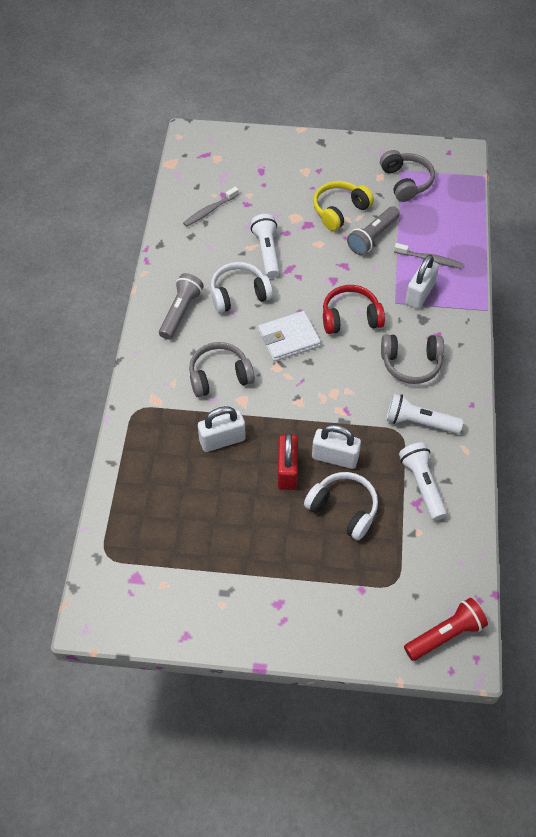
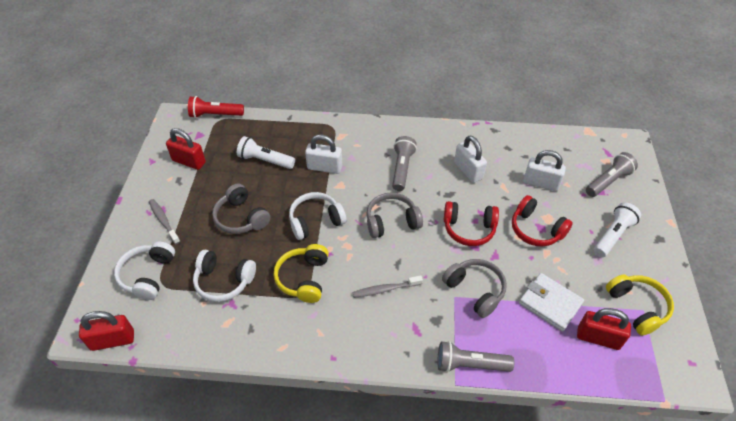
grey flashlight: [159,273,204,340] [347,206,400,255] = 2 -> [392,136,417,191] [438,341,514,372] [586,152,638,197] = 3
red headphones: [323,285,385,334] = 1 -> [444,201,499,246] [512,195,573,247] = 2
red padlock: [278,432,298,490] = 1 -> [79,311,134,351] [166,128,206,170] [577,308,631,350] = 3
white flashlight: [251,214,280,278] [386,394,463,434] [399,442,447,521] = 3 -> [237,136,295,169] [594,202,641,257] = 2
white headphones: [211,262,273,313] [304,472,378,541] = 2 -> [114,242,175,300] [193,250,256,302] [289,192,346,240] = 3
yellow headphones: [313,181,374,231] = 1 -> [274,244,329,303] [606,275,674,336] = 2

